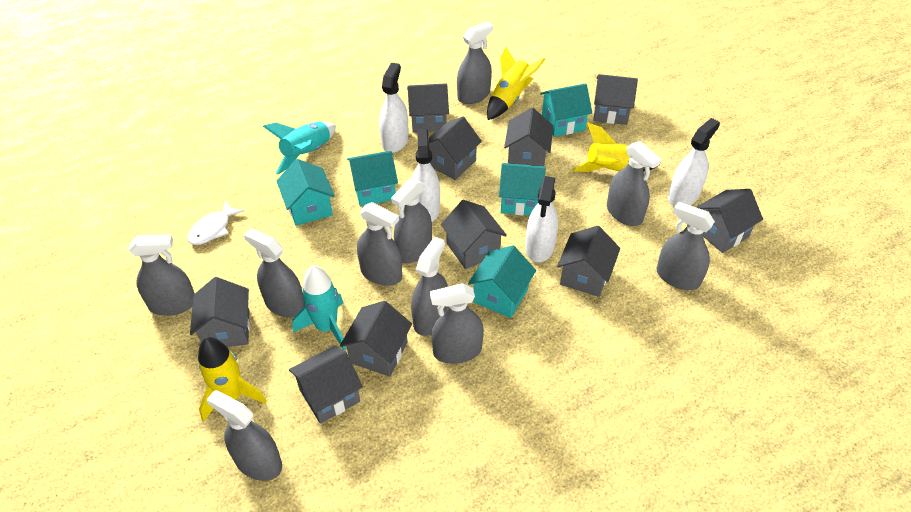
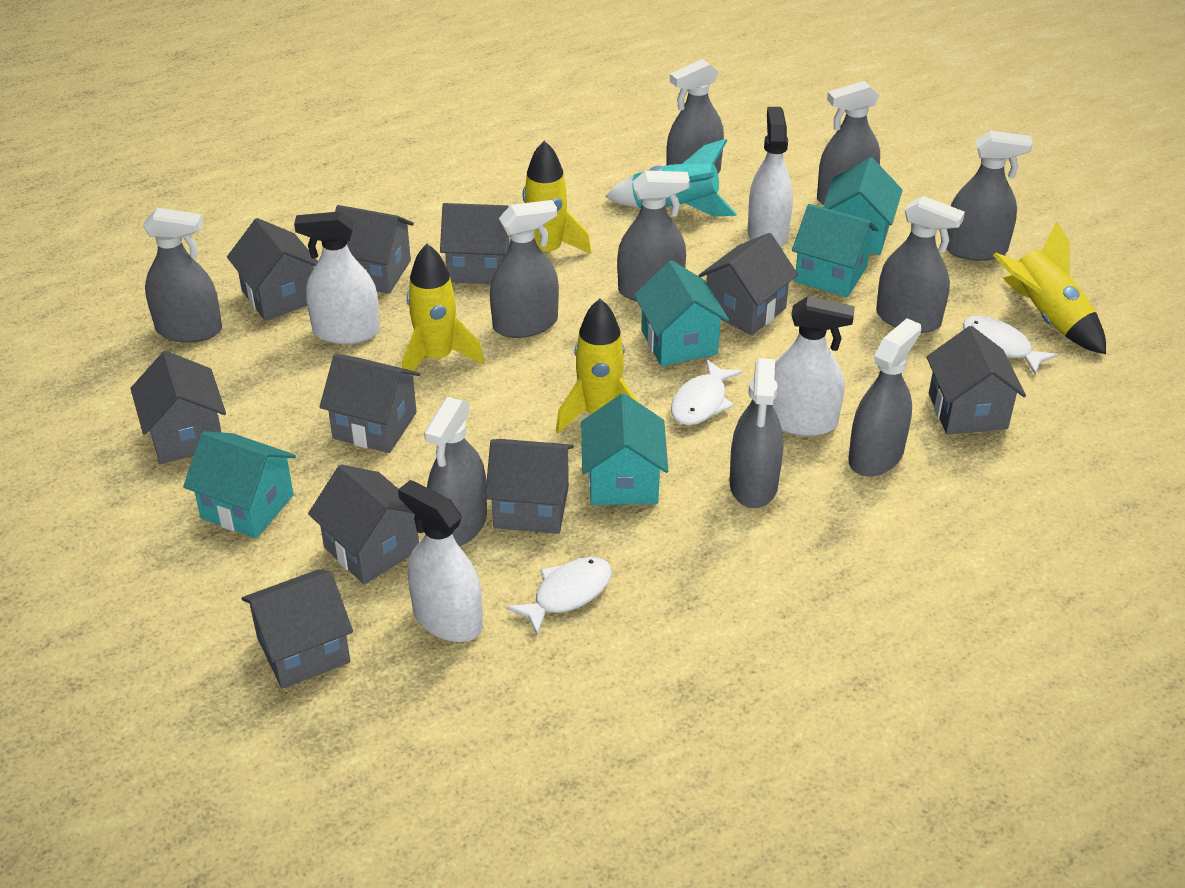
turquoise rocket: [263,122,336,175] [292,265,346,350] = 2 -> [605,139,737,216] = 1
white fish: [188,201,244,245] = 1 -> [506,557,612,636] [671,359,743,425] [963,316,1059,375] = 3
yellow rocket: [198,337,266,422] [487,47,545,120] [572,123,659,172] = 3 -> [402,244,484,375] [523,140,591,254] [556,299,639,433] [993,221,1106,354] = 4

